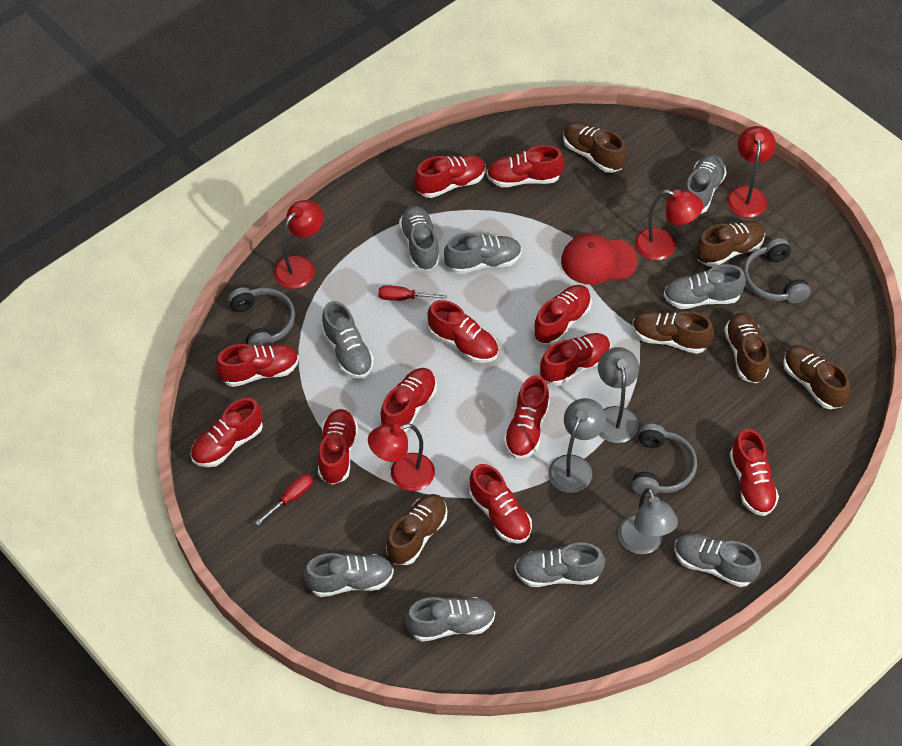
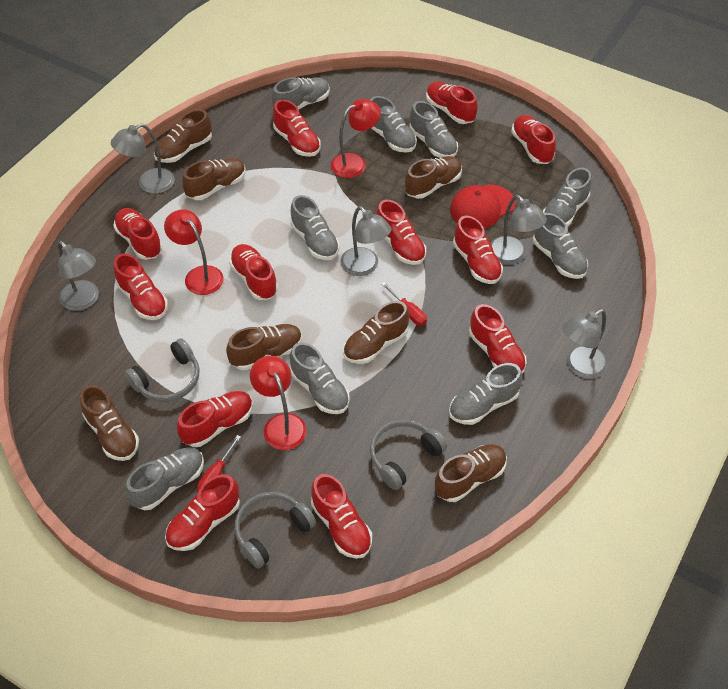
brown shoe: [386,494,447,565] [563,122,627,173] [632,311,714,354] [696,221,765,267] [724,313,770,383] [783,345,850,409] = 6 -> [80,385,139,461] [154,109,212,163] [182,158,246,200] [226,324,302,370] [343,301,409,364] [405,156,462,199] [435,444,507,502] = 7
grey lamp: [548,398,606,493] [598,347,639,443] [618,488,678,554] = 3 -> [58,241,99,311] [111,124,175,194] [340,206,392,276] [491,195,547,265] [563,309,608,379] = 5
red lamp: [274,200,324,289] [368,423,435,491] [635,189,703,260] [727,126,776,218] = 4 -> [164,209,224,295] [250,356,307,450] [331,99,381,178] = 3

